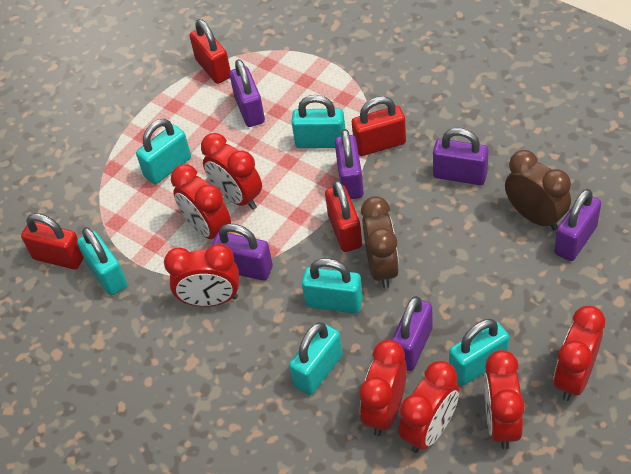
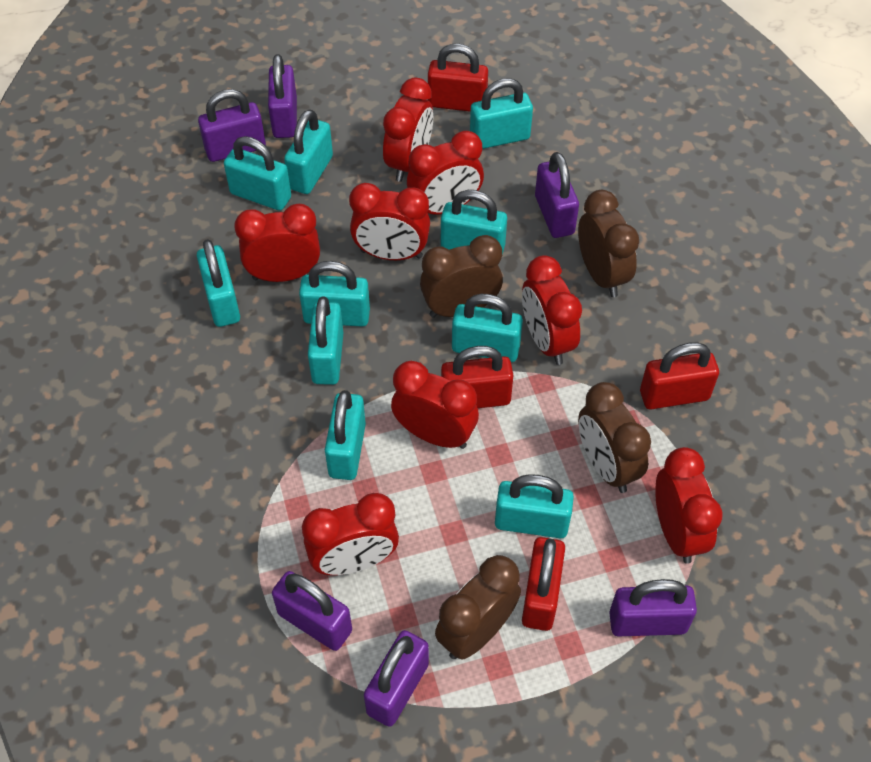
brown clock: [361,196,399,289] [505,150,571,230] = 2 -> [420,235,503,318] [435,555,521,660] [578,190,639,297] [578,382,651,493] = 4
red clock: [164,244,239,307] [171,164,231,239] [201,133,262,210] [359,340,407,436] [398,361,459,453] [484,350,525,449] [553,306,605,401] = 7 -> [234,204,320,282] [302,493,399,575] [349,183,430,260] [383,78,433,182] [391,361,479,449] [407,131,484,215] [522,255,582,365] [655,447,722,564] = 8
turquoise padlock: [77,227,127,295] [136,119,191,184] [289,322,343,395] [292,95,345,148] [302,258,363,314] [449,319,509,386] = 6 -> [197,239,240,327] [224,136,291,211] [284,109,333,194] [299,261,370,327] [308,297,343,385] [325,390,366,480] [441,190,507,255] [452,294,523,362] [470,78,533,149] [495,474,574,538] = 10

